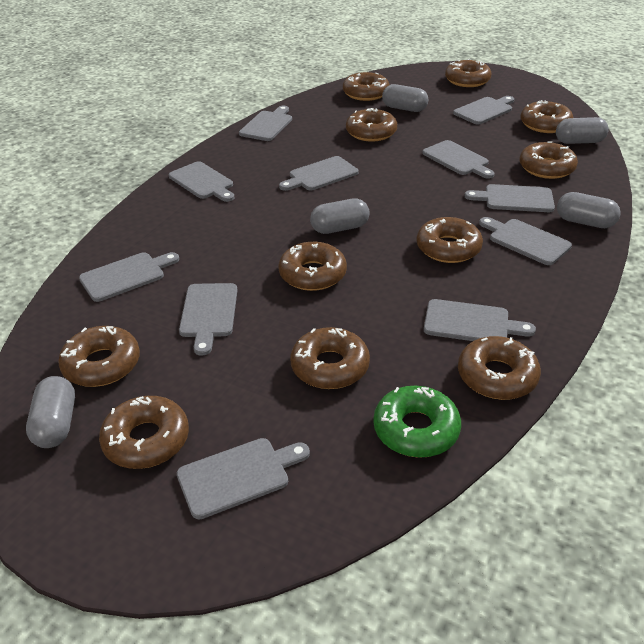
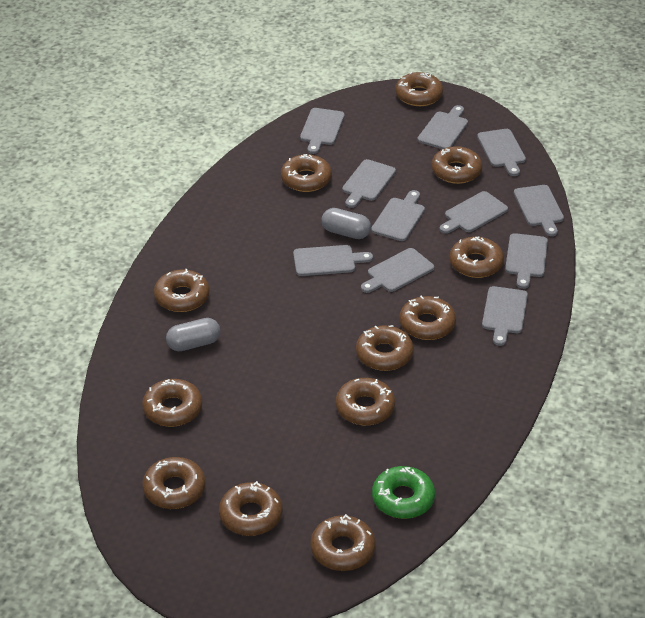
brown donut: [58,326,140,387] [99,396,189,469] [278,242,347,291] [290,327,370,389] [343,72,389,101] [346,108,397,142] [416,217,483,263] [445,59,491,87] [458,336,541,400] [519,141,578,179] [520,100,574,133] = 11 -> [142,379,202,427] [142,457,206,509] [154,269,210,312] [219,481,283,536] [281,154,332,192] [310,514,376,571] [336,378,395,425] [356,325,414,371] [395,72,443,106] [400,296,456,340] [432,146,482,184] [450,237,504,278] = 12
grey capsule: [26,376,75,448] [310,199,370,234] [382,84,428,112] [556,117,609,144] [557,192,621,228] = 5 -> [166,318,220,351] [322,208,371,239] = 2

